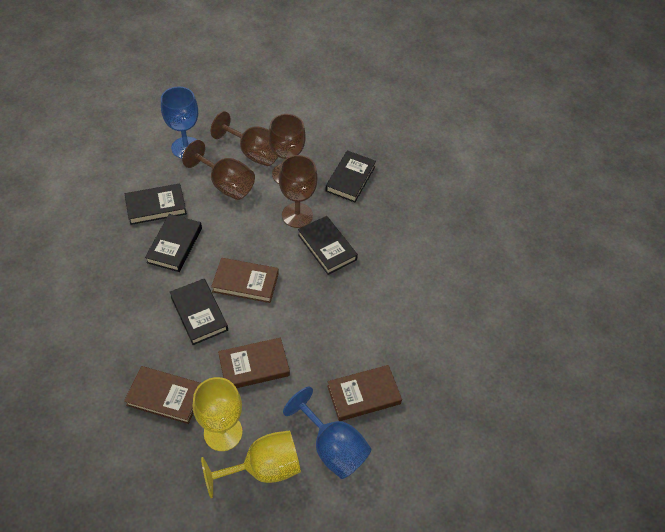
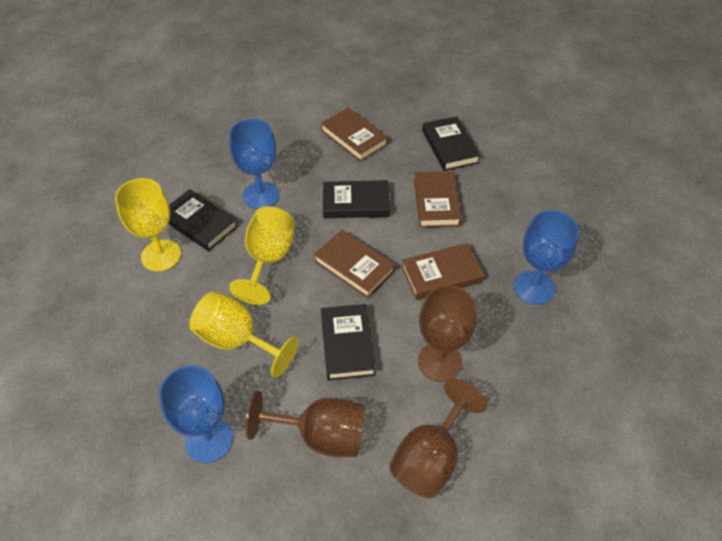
black book: [125,184,187,225] [145,214,202,272] [170,279,228,345] [298,216,358,275] [325,150,376,202] = 5 -> [169,189,238,251] [321,304,376,381] [323,180,390,218] [422,116,480,171] = 4
blue goblet: [161,87,198,158] [283,387,371,479] = 2 -> [159,365,233,463] [229,119,279,209] [514,210,579,305] = 3
brown goblet: [182,140,255,200] [211,111,278,166] [268,114,306,184] [279,155,318,228] = 4 -> [245,391,364,457] [389,378,487,498] [418,285,476,382] = 3
yellow goblet: [193,377,242,451] [201,430,301,498] = 2 -> [115,178,181,271] [189,291,298,378] [229,206,295,305] = 3

